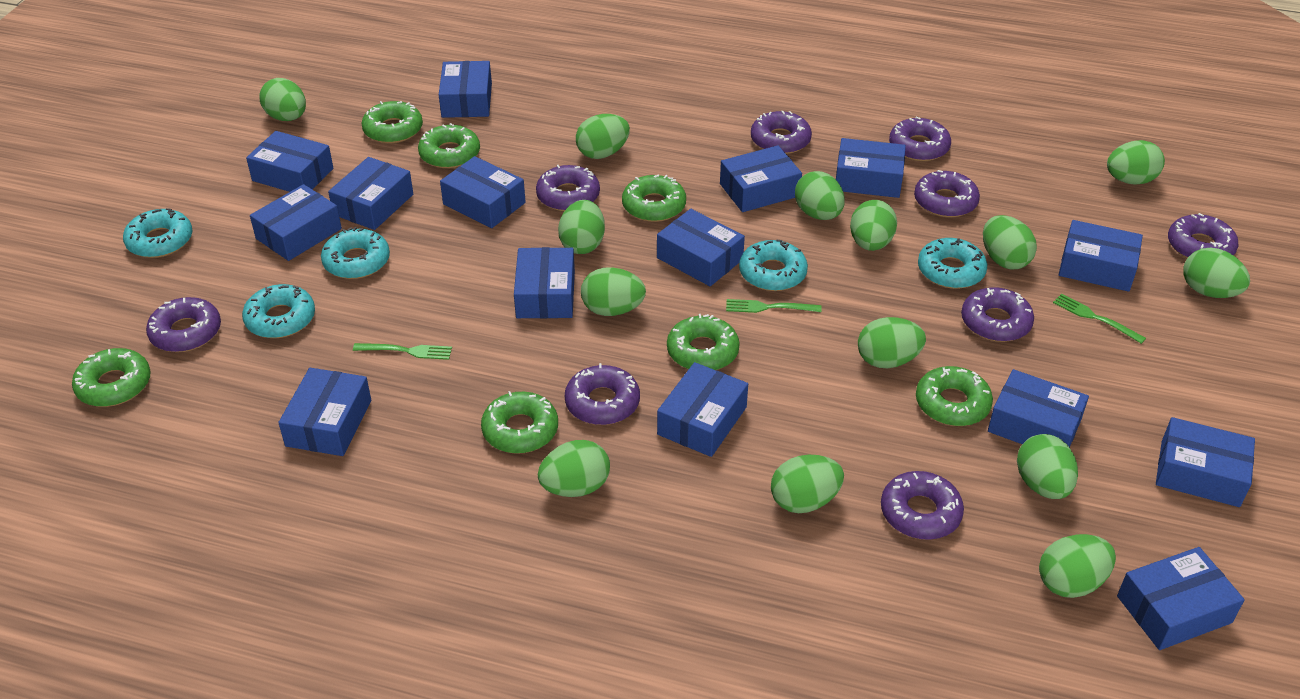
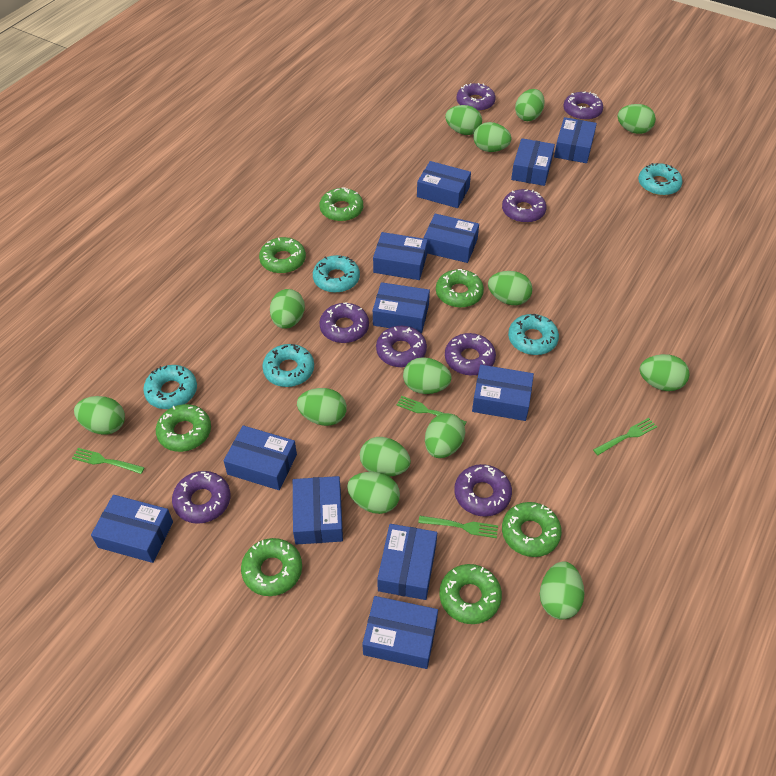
blue box: [246,131,334,192] [250,184,342,261] [278,368,371,456] [328,157,413,230] [439,61,492,118] [440,156,526,228] [514,247,575,318] [657,209,745,286] [657,362,748,457] [720,145,802,212] [836,138,906,198] [988,369,1089,448] [1059,220,1143,292] [1117,547,1245,650] [1156,417,1255,507] = 15 -> [91,495,173,563] [224,425,297,490] [293,476,343,545] [362,596,438,669] [373,232,428,280] [373,282,430,333] [377,524,437,600] [417,161,471,208] [424,214,479,263] [472,365,534,421] [511,138,555,186] [554,117,597,163] = 12
green fork: [353,343,452,360] [726,299,822,313] [1053,294,1146,344] = 3 -> [72,448,145,474] [397,396,466,427] [418,516,498,538] [593,418,657,455] = 4
purple donut: [146,297,221,352] [536,165,600,211] [565,363,640,425] [751,111,812,154] [881,471,964,540] [889,117,951,161] [914,170,980,217] [961,287,1034,342] [1168,213,1238,258] = 9 -> [172,471,230,524] [320,303,369,343] [376,326,427,367] [445,333,496,376] [454,464,512,517] [456,83,496,112] [502,189,547,223] [563,91,604,121] = 8

